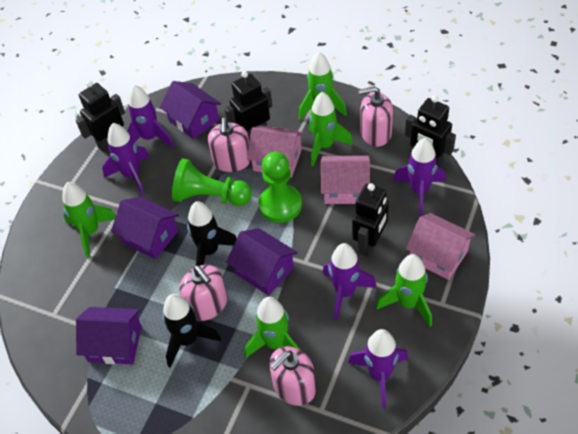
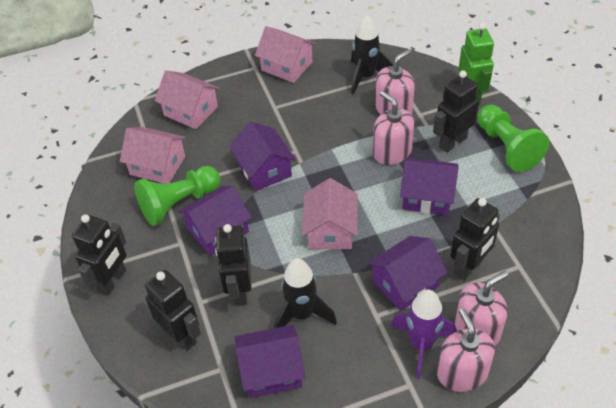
black robot: [75,81,125,152] [224,71,272,141] [352,183,389,257] [405,96,456,167] = 4 -> [72,214,127,296] [145,270,201,351] [215,224,251,306] [433,70,479,153] [450,198,500,281] = 5
green robot: none = 0 -> [459,23,494,104] = 1
green rocket: [62,182,116,257] [245,297,300,358] [299,52,347,120] [309,92,353,166] [376,254,432,327] = 5 -> none = 0
pink house: [247,125,304,178] [321,155,370,204] [406,213,476,280] = 3 -> [120,127,186,184] [155,71,220,129] [255,26,316,83] [302,178,358,249] = 4
purple house: [76,307,142,364] [111,197,179,259] [160,81,221,139] [226,228,298,296] = 4 -> [178,186,252,255] [229,121,296,191] [235,325,305,398] [367,236,448,311] [400,158,458,216] = 5
purple rocket: [102,123,150,195] [127,85,174,148] [323,243,377,320] [348,329,408,408] [393,138,446,216] = 5 -> [391,290,456,379] = 1

